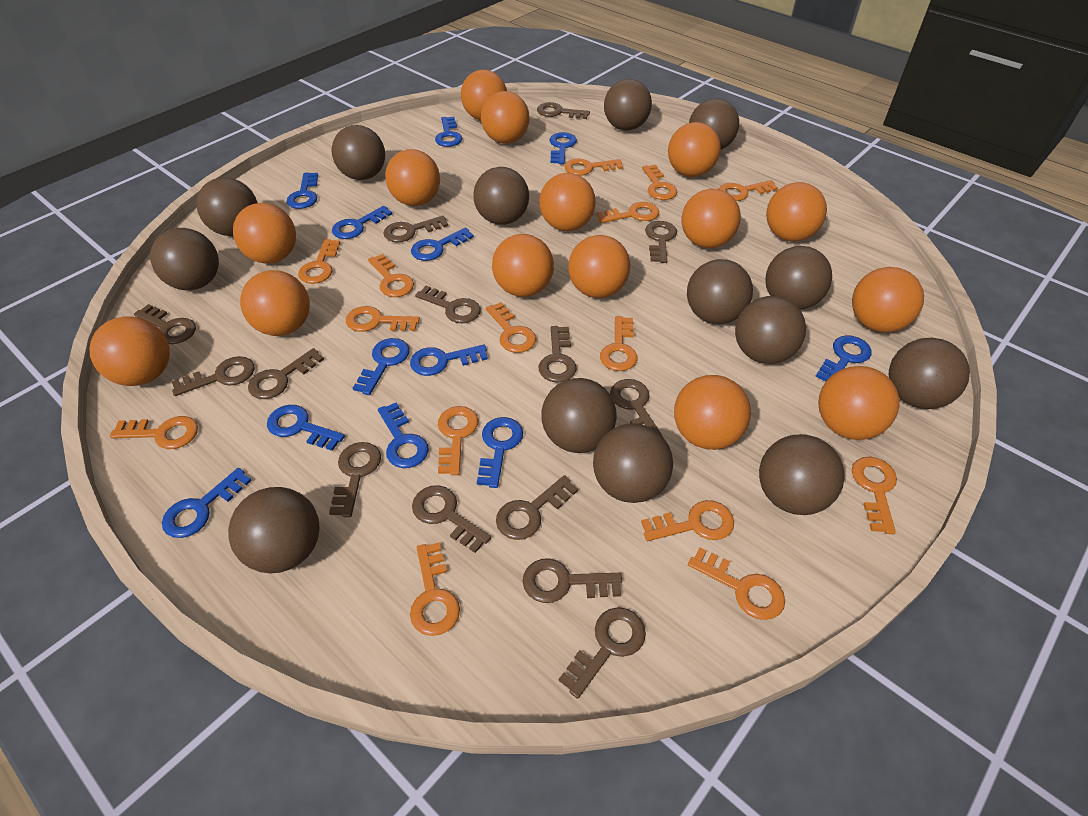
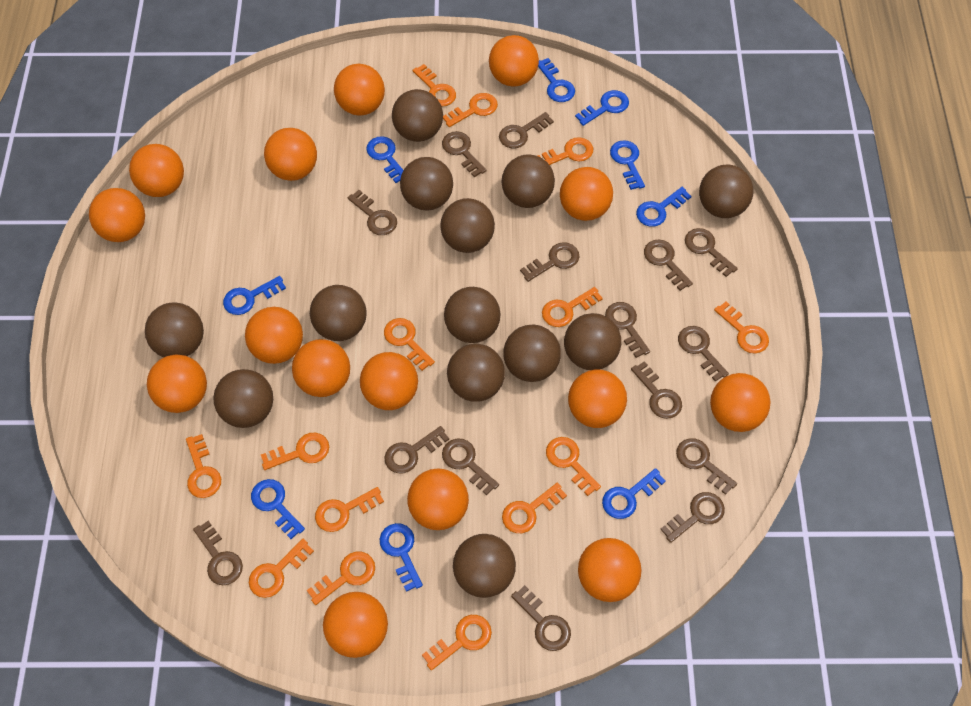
blue key: [162,468,252,538] [267,405,345,451] [287,172,318,209] [332,206,392,239] [353,338,410,395] [378,402,429,468] [410,344,488,376] [411,228,474,261] [435,117,462,147] [477,417,523,488] [550,132,577,164] [815,335,871,381] = 12 -> [223,276,286,315] [251,479,305,539] [366,136,404,183] [380,523,423,592] [538,58,575,102] [575,90,629,126] [602,468,666,519] [610,140,645,190] [636,187,691,227] = 9
brown ball: [150,228,219,290] [196,177,258,236] [228,487,320,573] [332,125,385,180] [473,167,529,225] [541,378,617,453] [593,423,673,503] [604,79,652,131] [687,259,753,324] [689,98,739,150] [735,296,806,364] [759,434,845,515] [766,246,832,310] [889,338,970,409] = 14 -> [145,302,204,357] [213,369,273,428] [310,285,367,341] [392,89,443,142] [400,157,453,211] [440,198,495,253] [444,287,501,343] [447,344,505,402] [453,534,516,598] [502,154,555,208] [503,325,561,382] [564,313,621,370] [699,164,753,218] = 13
brown key: [134,304,196,344] [172,356,255,396] [248,348,324,399] [329,442,381,517] [383,216,448,242] [412,485,491,553] [415,286,481,323] [496,475,578,540] [523,558,622,603] [537,102,590,119] [539,326,577,383] [559,607,646,699] [610,379,663,437] [645,221,677,263] = 14 -> [193,521,243,585] [348,190,397,235] [384,426,449,473] [442,131,486,177] [442,439,499,495] [499,112,554,148] [511,585,571,651] [520,242,580,282] [605,302,650,358] [631,361,682,419] [644,240,693,291] [660,492,725,543] [676,438,737,495] [678,326,729,382] [685,228,738,277] = 15
orange key: [110,416,198,449] [298,239,340,284] [346,306,420,332] [368,254,414,297] [410,542,460,636] [438,406,478,475] [486,302,536,353] [564,159,623,176] [597,202,659,223] [600,316,637,371] [641,500,734,541] [642,165,678,200] [688,547,785,620] [719,180,778,201] [852,457,897,534] = 15 -> [186,434,221,498] [249,539,314,598] [261,433,329,470] [307,552,375,605] [315,487,384,532] [384,318,435,371] [413,64,456,107] [422,615,492,670] [443,93,498,127] [502,483,567,533] [538,137,593,165] [542,287,603,327] [546,437,601,496] [714,301,769,353] = 14

